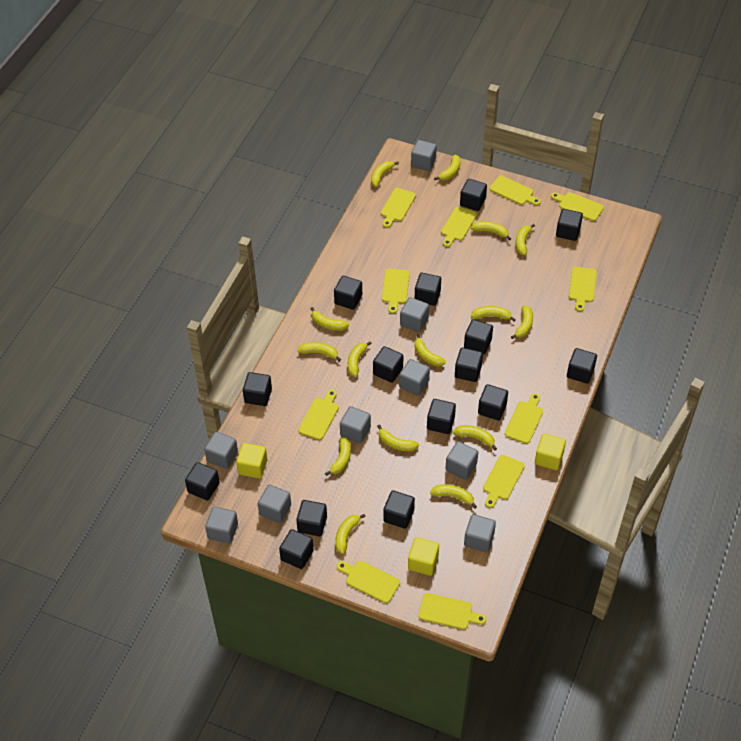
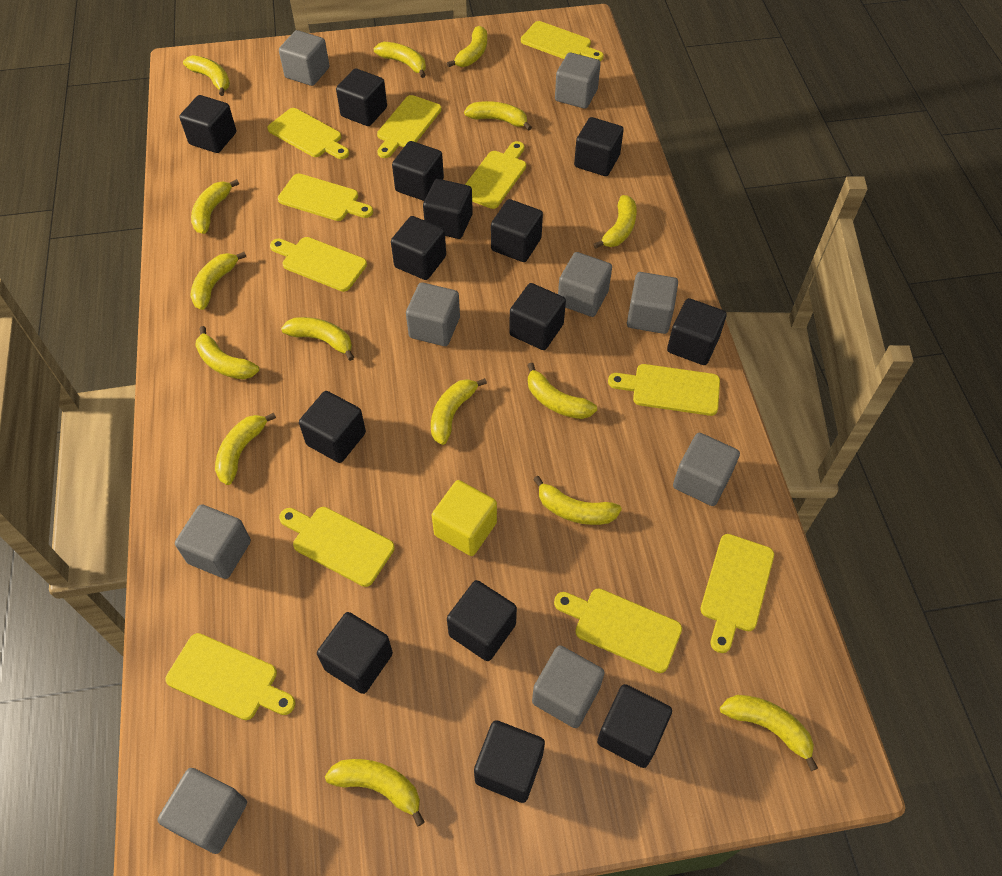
black cube: [185,462,220,501] [243,372,272,406] [279,529,314,569] [296,500,327,536] [334,276,362,310] [373,346,403,383] [383,490,415,529] [415,273,441,306] [427,399,456,434] [455,348,483,382] [460,179,487,211] [464,319,493,354] [478,384,508,420] [556,209,583,241] [567,348,597,384] = 15 -> [179,95,236,153] [299,391,366,463] [317,612,393,694] [336,68,387,126] [391,216,446,280] [392,141,444,201] [423,179,473,239] [447,580,517,661] [474,720,545,803] [491,199,543,262] [509,283,566,350] [574,117,624,176] [597,684,672,768] [667,298,727,365] = 14
yellow cube: [236,443,267,479] [408,537,439,576] [535,433,566,470] = 3 -> [432,480,497,556] = 1

